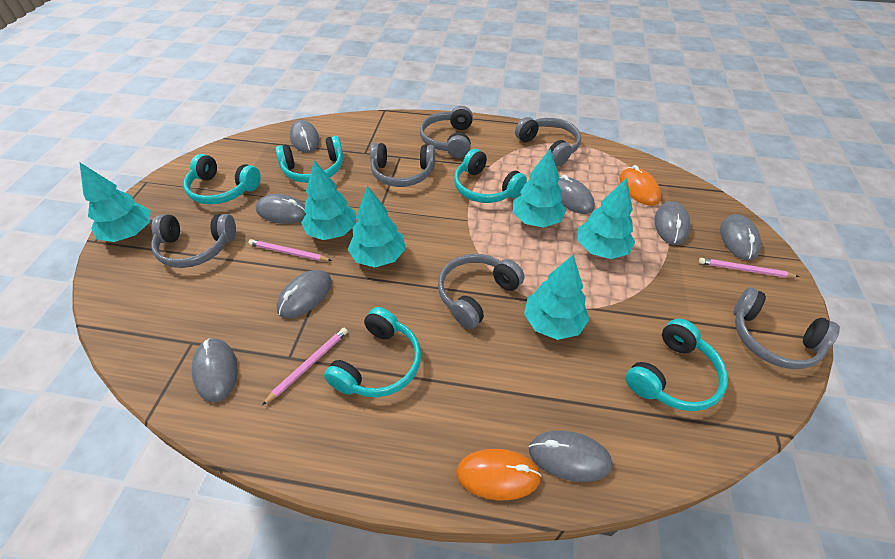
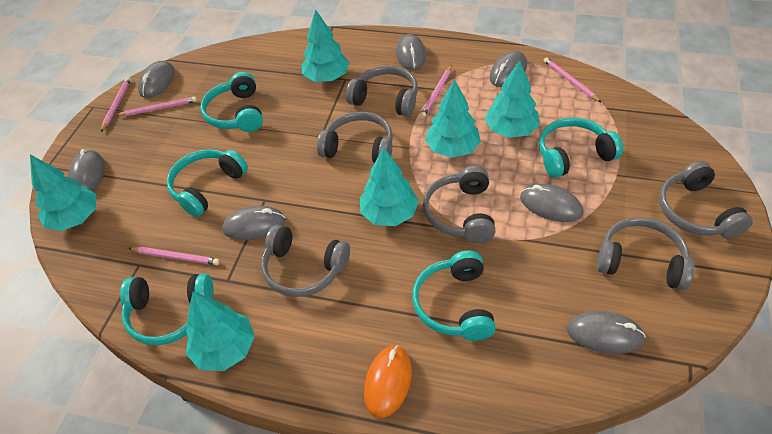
grey mouse: [192,338,238,403] [256,194,306,224] [276,270,332,318] [290,120,320,153] [529,431,612,482] [558,175,595,214] [654,201,690,245] [720,214,761,260] = 8 -> [68,149,105,191] [138,61,175,98] [222,206,286,240] [396,34,426,70] [489,51,527,87] [520,184,583,222] [567,311,646,354] = 7
orange mouse: [456,449,542,500] [619,165,661,206] = 2 -> [364,345,412,418] = 1
pink pencil: [248,239,332,261] [262,328,348,405] [699,258,799,278] = 3 -> [101,77,131,132] [115,96,197,116] [129,247,220,265] [420,65,452,118] [544,57,602,103] = 5

